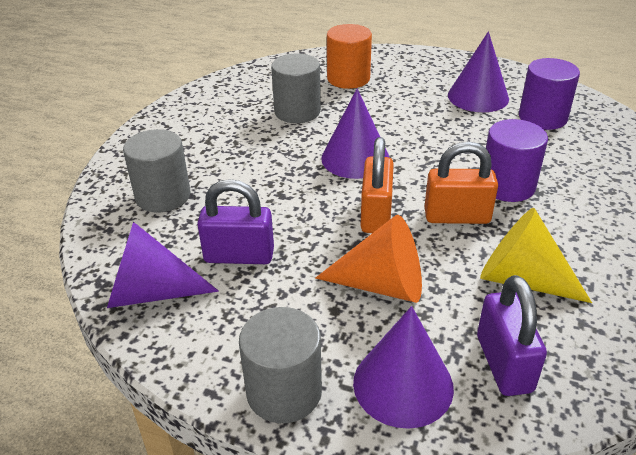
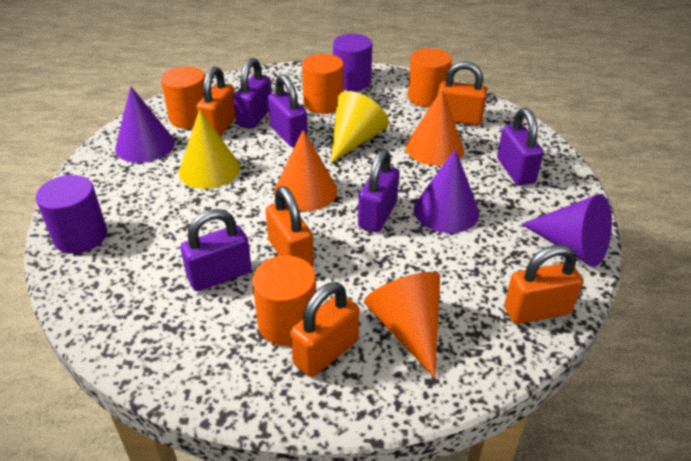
grey cylinder: [123,129,190,213] [239,307,322,423] [271,54,321,123] = 3 -> none = 0
orange cone: [315,215,422,303] = 1 -> [274,130,337,211] [364,272,440,378] [406,89,464,166] = 3
orange cylinder: [327,24,372,89] = 1 -> [161,66,205,129] [252,255,316,346] [302,54,344,114] [408,48,452,107] = 4
orange padlock: [361,137,394,233] [425,142,498,224] = 2 -> [196,66,236,137] [265,186,314,266] [290,282,359,377] [438,61,487,125] [504,245,583,324] = 5
purple cone: [107,222,219,308] [321,88,390,179] [353,306,454,429] [448,31,509,112] = 4 -> [115,87,175,163] [414,149,480,233] [522,194,612,267] = 3
purple padlock: [197,179,274,264] [477,275,547,396] = 2 -> [180,209,252,291] [233,58,272,129] [268,74,308,147] [358,149,399,232] [497,108,544,185] = 5
yellow cone: [480,208,592,303] = 1 -> [179,109,240,189] [331,91,389,163] = 2

